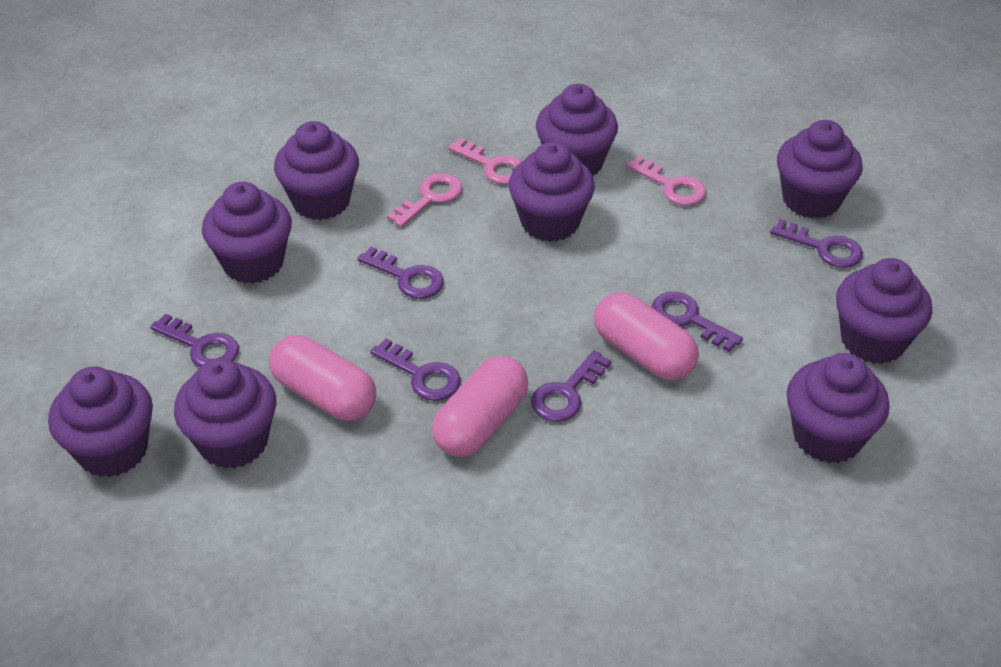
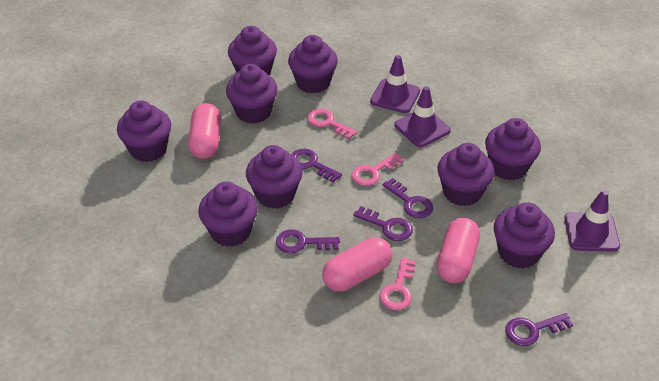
purple key: [150,314,239,367] [357,247,444,299] [370,339,461,401] [531,350,611,422] [652,292,743,352] [770,220,863,268] = 6 -> [276,229,340,253] [291,149,342,183] [353,206,413,241] [383,178,433,218] [505,313,573,346] = 5
purple traffic cone: none = 0 -> [370,55,420,113] [394,86,451,147] [564,190,620,252] = 3

